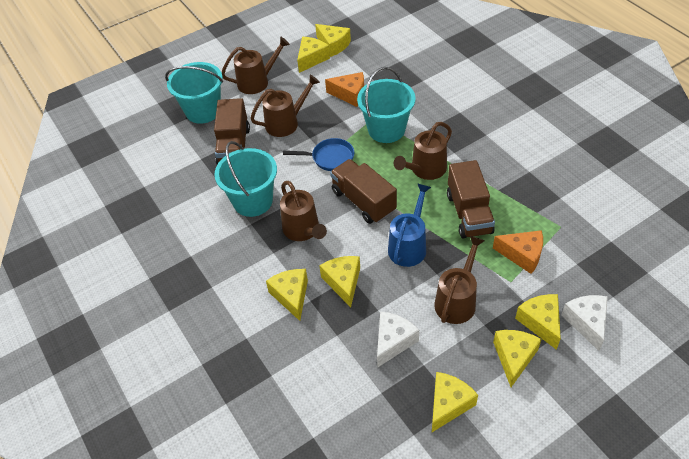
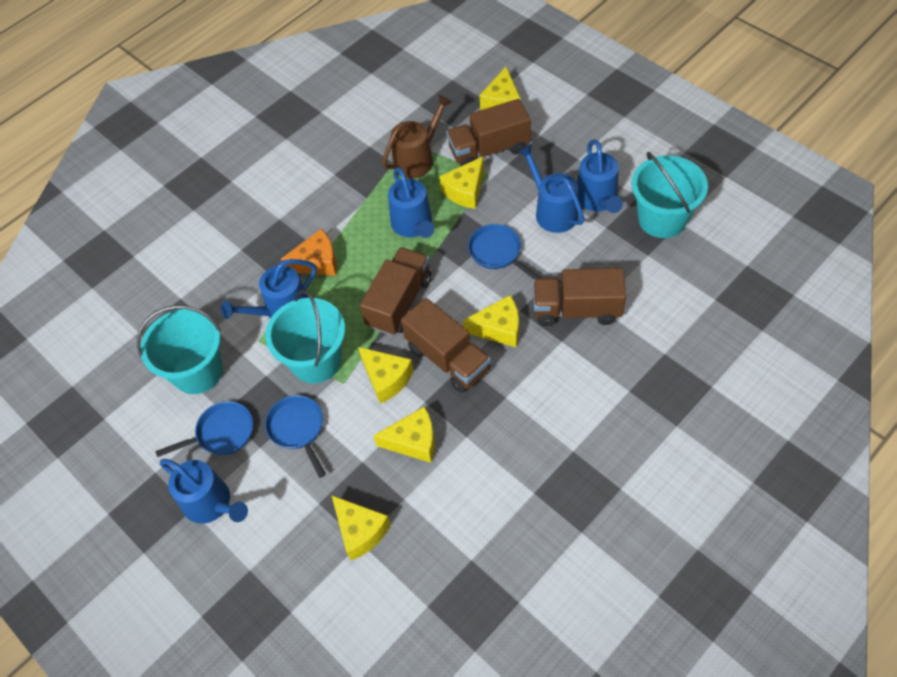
blue pan: [283,138,354,171] = 1 -> [155,401,253,457] [265,395,326,478] [468,224,541,279] = 3
blue watering can: [388,183,431,267] = 1 -> [160,459,248,524] [221,259,316,319] [388,167,434,238] [518,144,585,233] [577,140,623,213] = 5
brown truck: [214,98,250,165] [330,159,397,224] [447,160,495,238] = 3 -> [360,247,432,336] [401,298,491,393] [446,99,531,166] [533,268,626,326] = 4
brown watering can: [221,37,290,94] [250,75,320,137] [280,181,327,241] [394,122,452,180] [434,236,485,324] = 5 -> [382,95,452,179] = 1
orange cheese: [325,72,364,107] [493,230,543,274] = 2 -> [281,229,337,276] = 1
white cheese: [377,312,419,368] [561,295,608,351] = 2 -> none = 0
yellow cheese: [266,269,308,321] [297,37,330,73] [315,24,351,57] [319,256,360,307] [432,372,478,432] [493,330,542,387] [515,294,561,350] = 7 -> [331,495,391,560] [358,347,414,404] [373,406,435,463] [439,157,484,209] [463,295,519,347] [480,67,521,110] = 6

